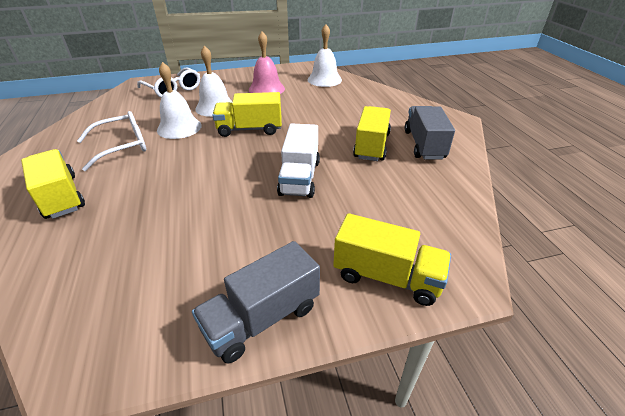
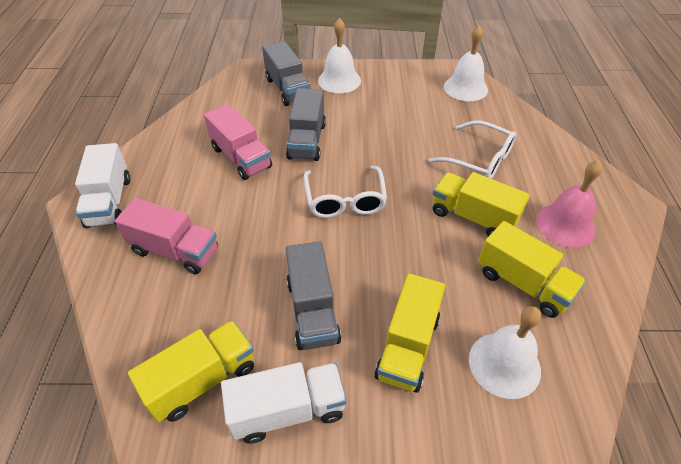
grey truck: [192,241,320,363] [405,106,455,159] = 2 -> [262,41,311,106] [286,88,326,161] [286,241,341,350] = 3
pink truck: none = 0 -> [115,198,218,274] [204,104,272,180] = 2
white truck: [277,123,320,198] = 1 -> [75,143,131,228] [221,362,347,444] = 2

